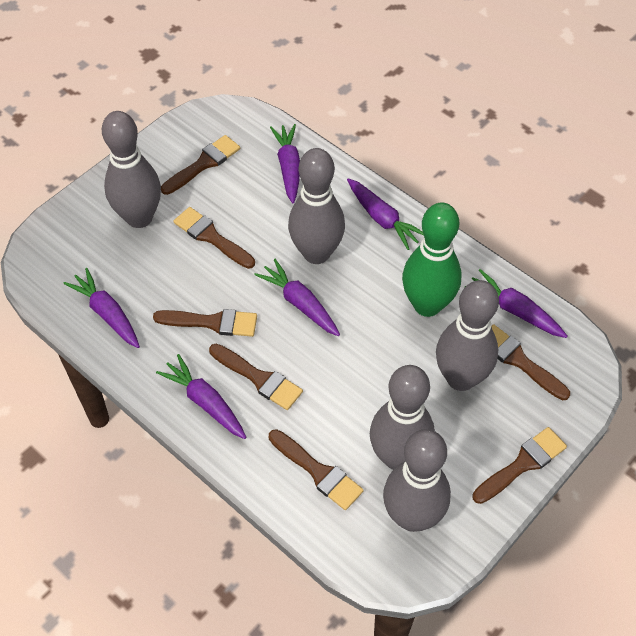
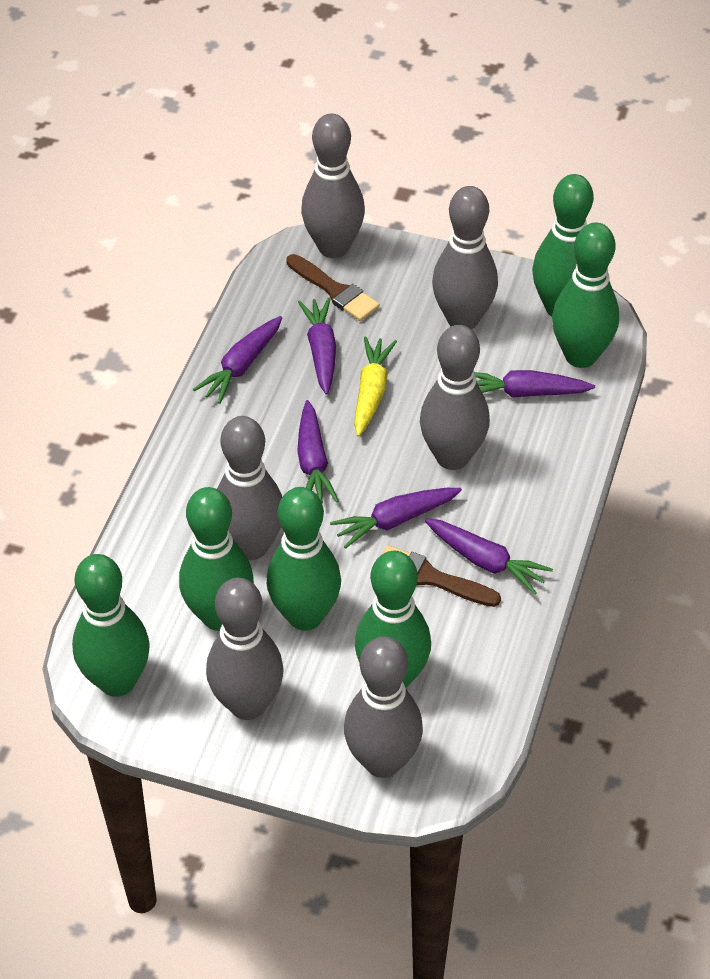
brown brush: [153,309,257,337] [161,135,240,195] [173,207,255,269] [209,344,303,410] [269,429,364,510] [472,427,567,504] [491,324,570,400] = 7 -> [286,254,380,321] [382,545,501,607] = 2
green bowling pin: [402,202,462,317] = 1 -> [72,554,150,697] [179,487,254,631] [267,487,341,631] [355,551,431,688] [532,174,594,316] [552,223,619,368] = 6
grey bowling pin: [102,111,161,228] [288,148,345,264] [370,365,435,470] [383,429,451,532] [436,280,499,391] = 5 -> [206,578,284,720] [217,416,282,560] [301,114,365,258] [344,636,423,778] [420,325,490,470] [432,186,498,329] = 6
yellow carrot: none = 0 -> [354,336,397,437] = 1

